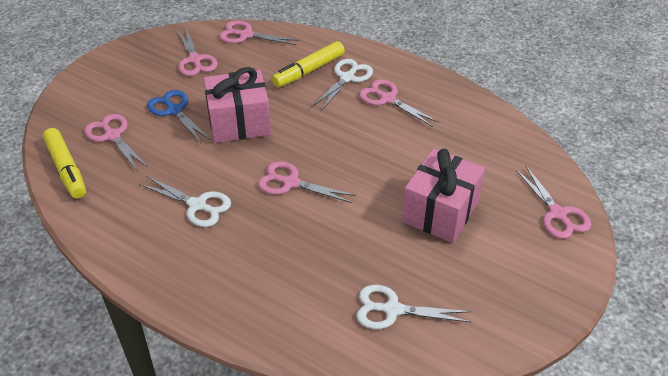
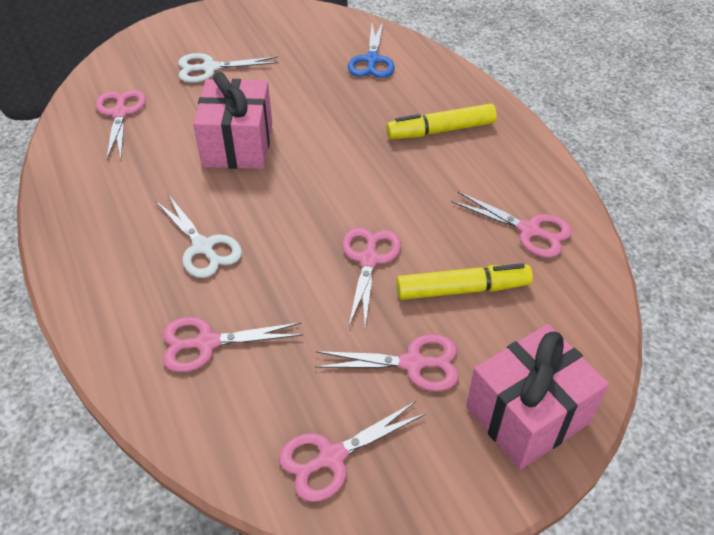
white scissors: [139,176,231,227] [312,59,373,111] [356,285,471,329] = 3 -> [155,194,242,278] [178,53,279,83] = 2

